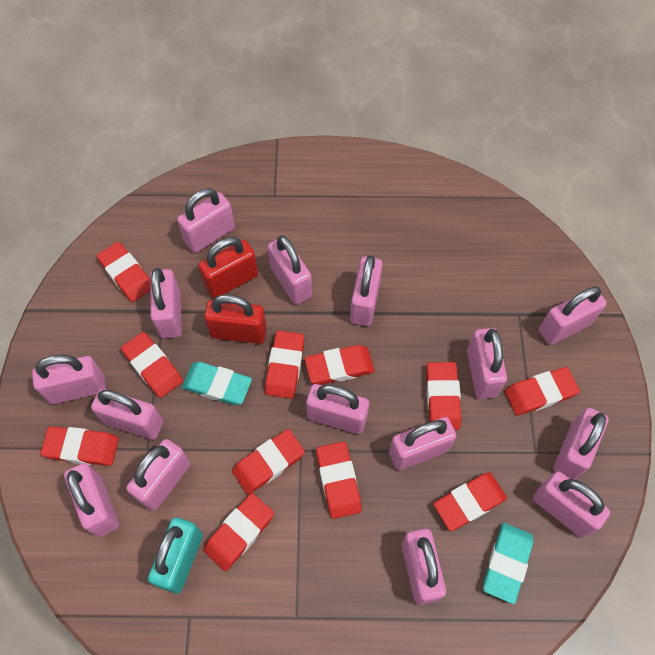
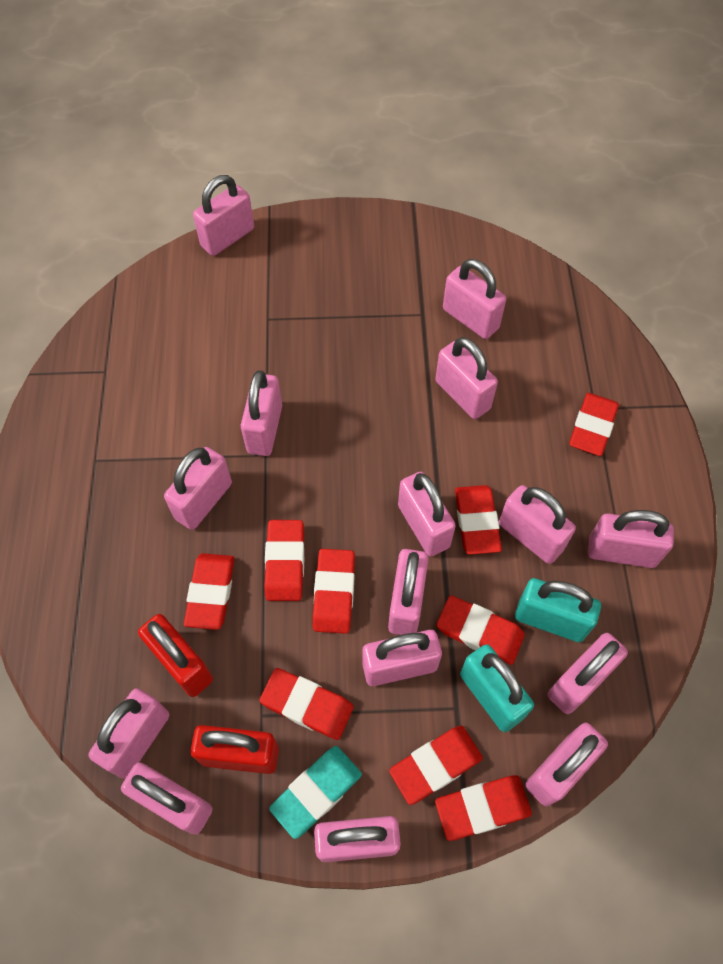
red eraser: [40,426,119,466] [97,242,151,302] [121,332,183,398] [204,493,274,571] [232,429,305,495] [265,331,305,399] [305,345,375,385] [316,441,362,519] [426,362,461,430] [434,472,507,531] [505,367,580,416] = 11 -> [184,553,235,630] [259,668,354,740] [264,520,304,601] [313,549,355,634] [389,726,483,805] [435,775,532,841] [436,595,525,665] [455,485,502,555] [569,393,619,456] = 9
turquoise eraser: [182,362,252,405] [483,523,533,604] = 2 -> [269,746,362,839] = 1
turquoise padlock: [148,517,203,594] = 1 -> [460,644,534,732] [515,578,601,642] = 2

